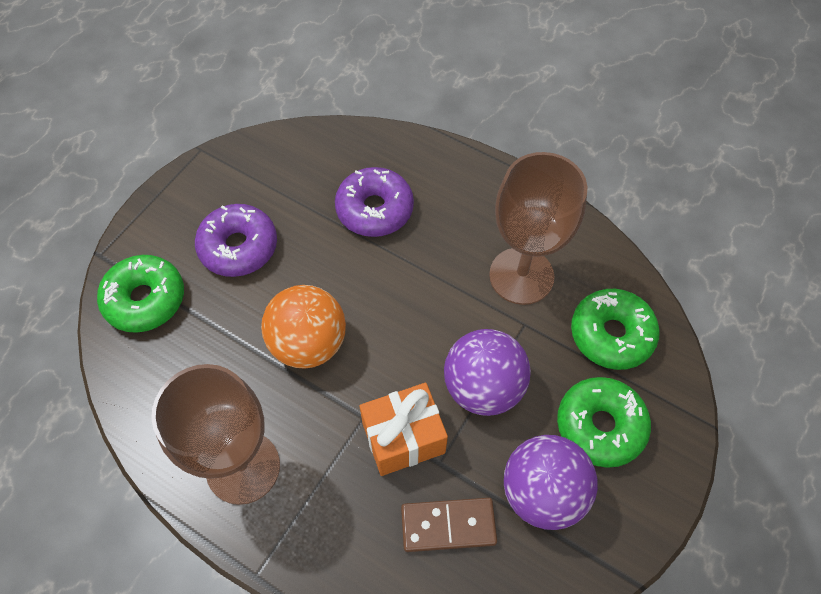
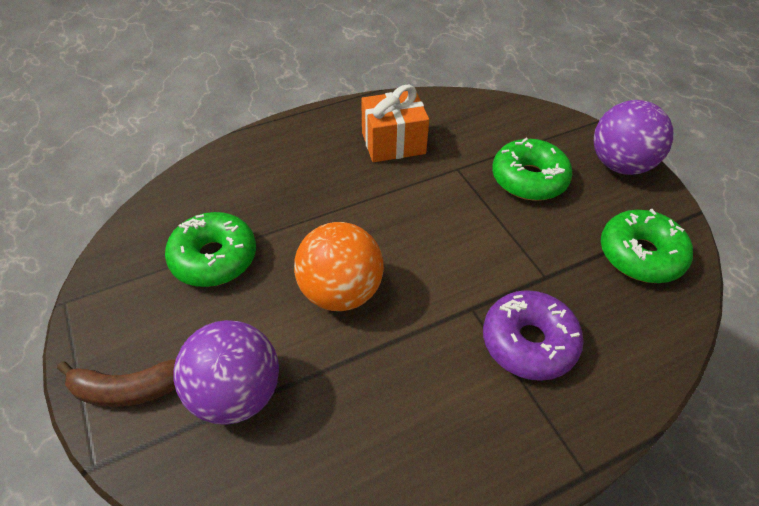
brown banana: none = 0 -> [57,360,176,407] = 1
brown domino: [401,498,497,552] = 1 -> none = 0
brown goblet: [151,364,280,505] [489,152,588,305] = 2 -> none = 0
purple donut: [195,204,277,277] [335,167,414,237] = 2 -> [483,290,584,381] = 1

